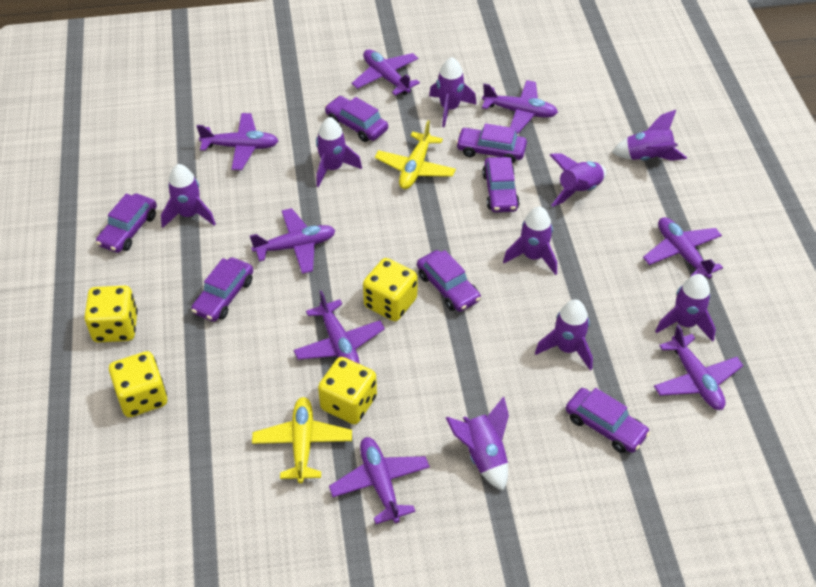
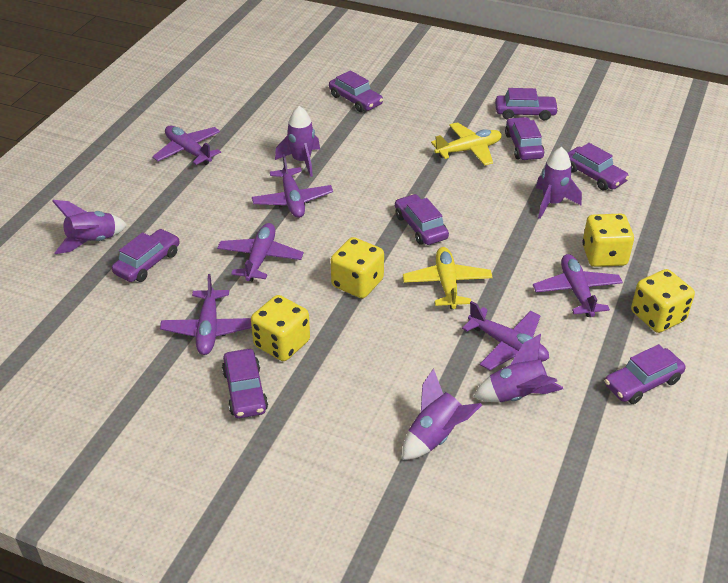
purple car: [96,193,157,253] [191,257,253,322] [325,96,388,142] [417,250,481,312] [456,123,527,164] [482,157,520,212] [566,388,650,453] = 7 -> [112,229,180,282] [222,349,268,418] [329,70,383,112] [395,194,449,245] [495,88,559,121] [505,117,544,160] [568,143,629,190] [605,344,686,404] = 8
purple plane: [197,113,279,170] [250,208,336,274] [294,290,385,364] [329,437,430,524] [352,49,420,95] [482,80,558,134] [643,217,723,279] [654,324,743,410] = 8 -> [152,125,221,165] [160,274,252,355] [217,223,304,282] [252,154,333,218] [462,301,549,370] [533,254,623,317] = 6
purple rocket: [161,164,216,228] [316,117,362,187] [429,57,477,127] [446,397,509,491] [503,206,557,275] [535,299,593,370] [550,153,606,207] [612,110,687,161] [655,274,716,342] = 9 -> [52,200,127,254] [275,106,320,177] [402,368,482,460] [474,334,563,402] [536,147,582,219] = 5

